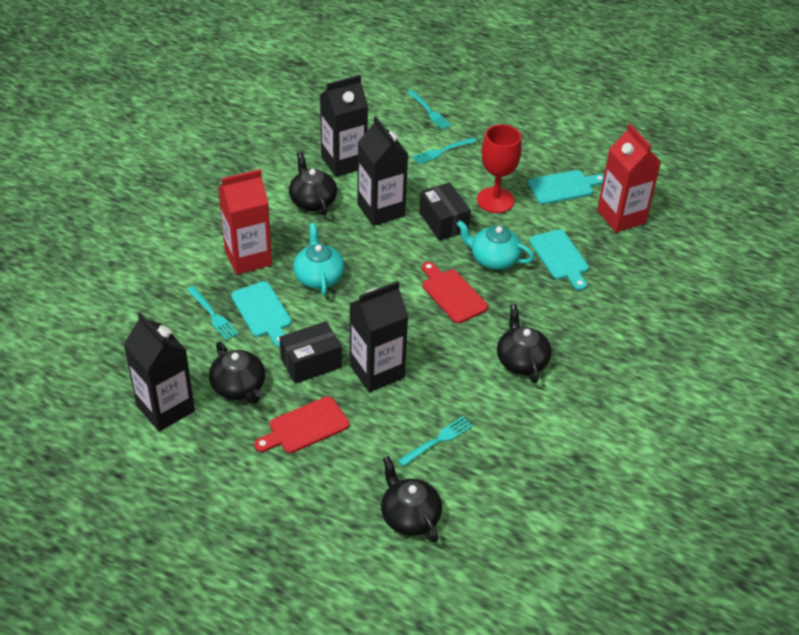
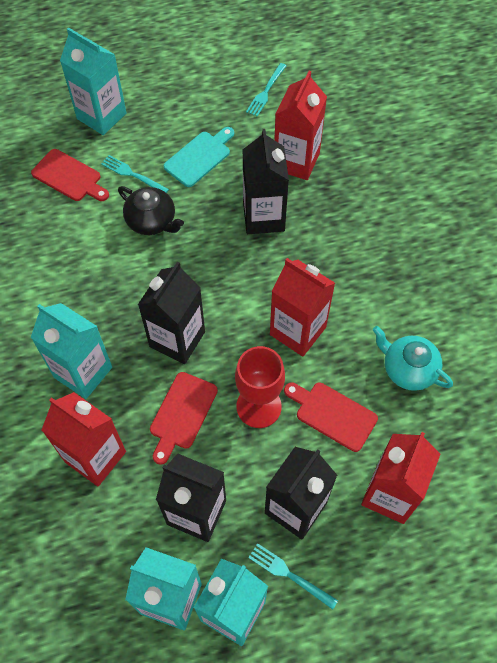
black box: [279,321,342,384] [419,183,471,241] = 2 -> none = 0
black teapot: [209,342,265,404] [289,151,337,215] [381,456,442,543] [497,304,551,383] = 4 -> [118,186,184,235] = 1
red carton: [218,169,272,275] [597,124,661,232] = 2 -> [41,392,126,486] [270,258,335,357] [274,71,327,180] [361,432,440,524] = 4
red cutting board: [254,396,350,453] [422,262,488,323] = 2 -> [31,149,109,201] [150,372,218,465] [284,382,378,452] = 3
turquoise carton: none = 0 -> [31,303,112,399] [60,27,126,135] [125,547,202,631] [193,559,268,646] = 4
turquoise cutting board: [231,281,292,347] [528,170,604,204] [529,229,589,290] = 3 -> [163,127,234,187] = 1
turquoise fork: [187,286,238,340] [398,416,473,467] [407,90,452,130] [412,137,477,164] = 4 -> [101,155,169,193] [246,63,286,117] [248,543,338,610] = 3
turquoise teapot: [293,223,345,296] [457,220,534,270] = 2 -> [373,326,453,391] = 1

